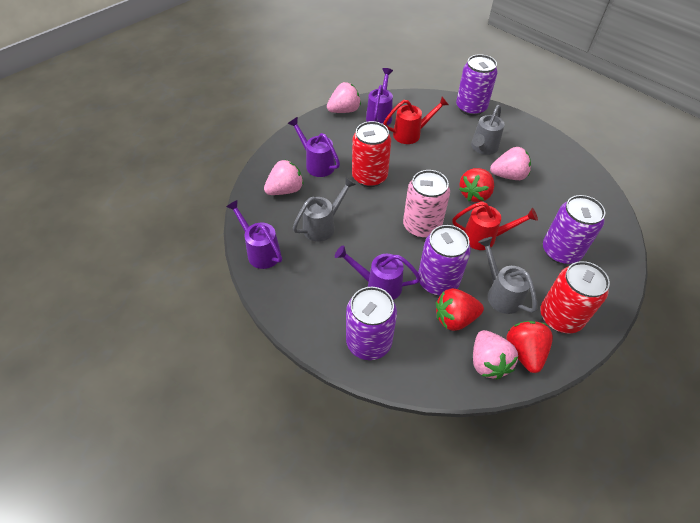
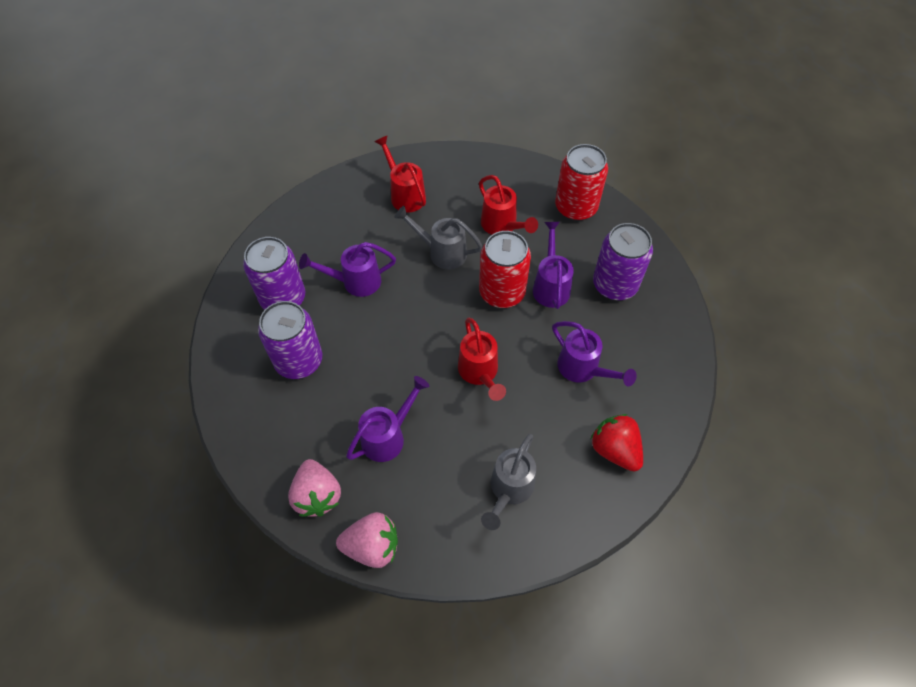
grey watering can: [293,177,356,242] [471,105,504,155] [478,237,537,314] = 3 -> [394,206,483,269] [481,434,536,530] = 2
pink can: [403,170,450,238] = 1 -> none = 0
pink strawberry: [264,160,304,195] [327,82,361,113] [473,330,518,379] [490,147,531,180] = 4 -> [288,459,341,517] [336,512,398,568] = 2
purple can: [346,287,397,360] [418,225,471,296] [456,54,498,116] [543,195,605,264] = 4 -> [243,237,305,310] [258,301,322,379] [593,223,653,300] = 3
red strawberry: [436,288,484,331] [459,168,494,202] [506,321,553,373] = 3 -> [591,414,643,471] = 1
red watering can: [384,96,449,144] [452,202,538,250] = 2 -> [375,135,426,212] [458,318,506,401] [479,175,538,235] = 3

